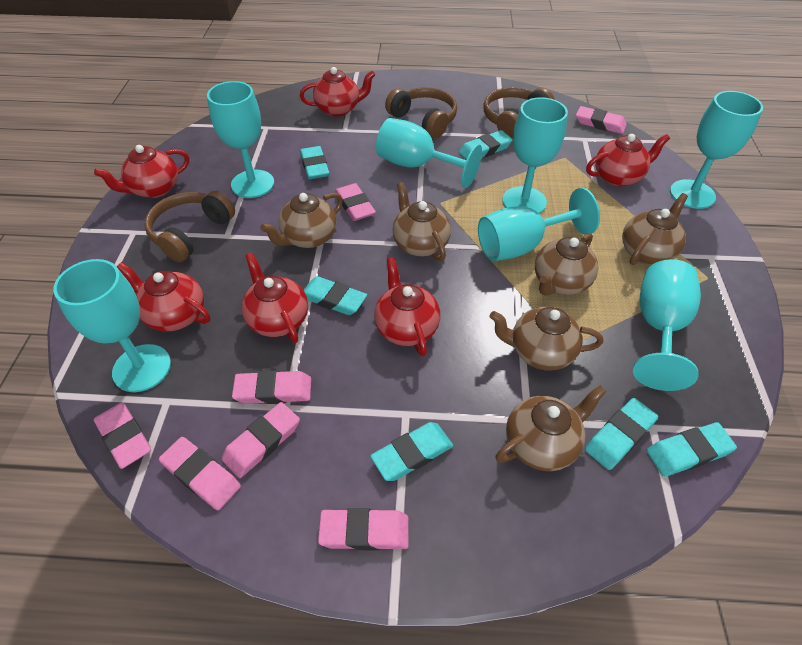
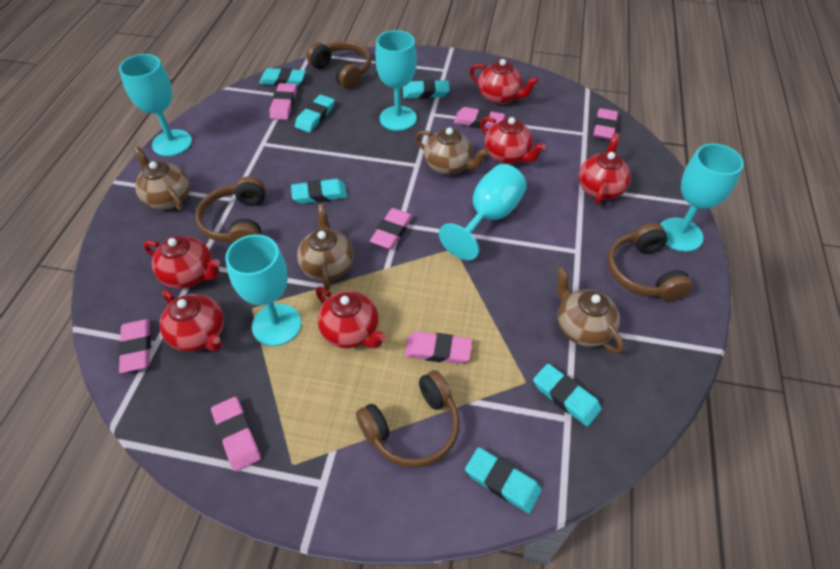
brown headphones: [144,191,235,262] [385,87,457,138] [484,87,554,138] = 3 -> [196,177,266,244] [306,41,371,89] [356,370,460,468] [607,223,693,301] = 4
brown teapot: [260,193,343,248] [393,182,451,261] [489,307,603,371] [495,385,607,471] [535,233,598,296] [622,193,688,265] = 6 -> [133,147,190,211] [297,204,354,291] [415,127,489,175] [557,267,624,354] = 4
turquoise goblet: [53,259,171,392] [207,81,274,198] [376,118,482,188] [478,188,600,261] [502,97,568,214] [633,259,701,391] [670,91,763,209] = 7 -> [119,54,192,156] [225,235,301,346] [375,30,417,131] [439,164,527,260] [660,143,744,252] = 5

